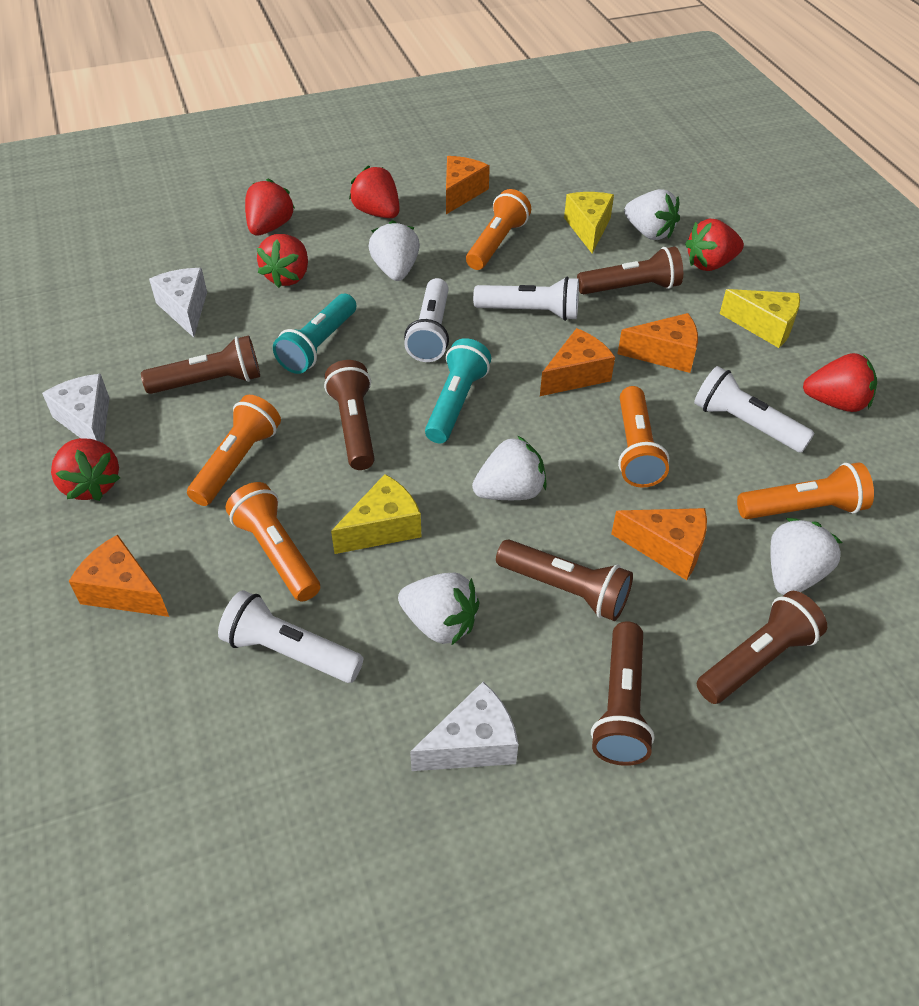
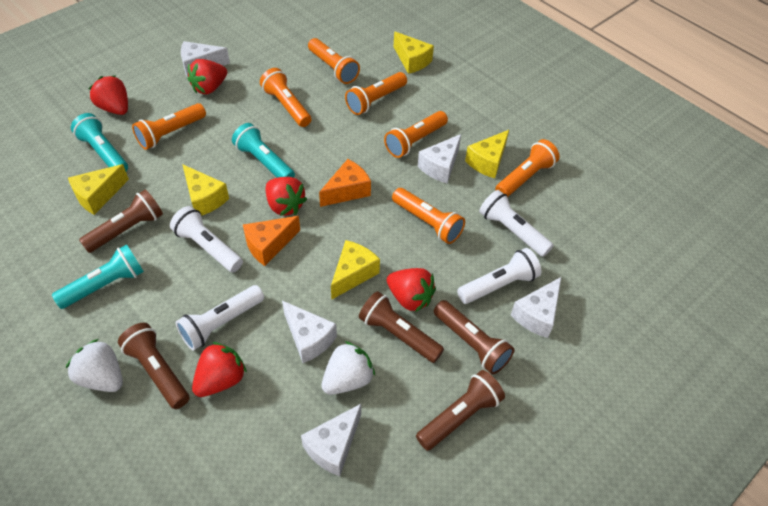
brown flashlight: [141,335,260,394] [324,360,375,470] [496,539,633,621] [577,247,683,294] [591,621,655,766] [697,591,827,704] = 6 -> [79,190,163,253] [118,323,189,409] [359,291,444,363] [416,370,505,451] [434,300,515,374] = 5
orange cheese: [69,534,169,617] [446,156,490,214] [540,328,615,396] [611,508,707,580] [617,313,698,373] = 5 -> [243,216,300,266] [319,159,371,207] = 2
orange flashlight: [187,395,281,506] [226,482,320,602] [466,189,531,270] [618,386,669,487] [737,463,874,519] = 5 -> [132,103,206,150] [260,68,311,127] [308,38,360,84] [345,72,407,115] [384,111,448,158] [392,188,465,244] [495,139,560,197] = 7
red strawberry: [51,438,120,501] [245,179,295,235] [257,234,308,288] [349,165,400,218] [685,219,744,271] [803,353,877,412] = 6 -> [89,75,128,115] [187,59,227,94] [192,342,247,397] [265,177,307,216] [387,268,436,312] = 5
turquoise flashlight: [273,294,357,374] [425,338,491,443] = 2 -> [52,244,144,309] [71,113,128,171] [232,123,295,178] = 3
white cheese: [42,374,109,443] [149,268,207,337] [410,682,518,771] = 3 -> [181,41,230,78] [282,301,337,363] [301,404,361,476] [418,134,461,183] [511,277,561,338] = 5
white strawberry: [368,220,420,281] [398,573,480,646] [472,436,547,500] [624,189,680,240] [771,518,842,595] = 5 -> [66,339,123,392] [321,341,375,395] = 2
yellow cheese: [331,474,421,554] [564,192,614,253] [720,289,800,348] = 3 -> [68,164,129,215] [182,164,229,216] [331,240,380,300] [394,31,434,74] [465,130,509,178] = 5

